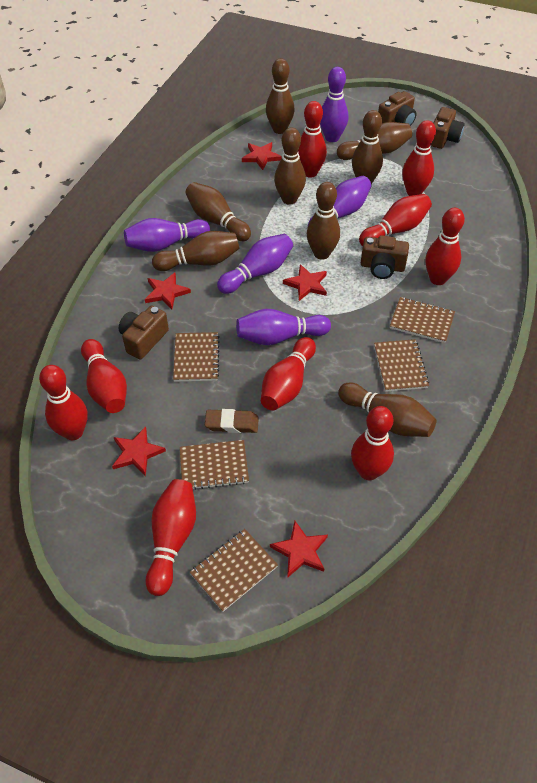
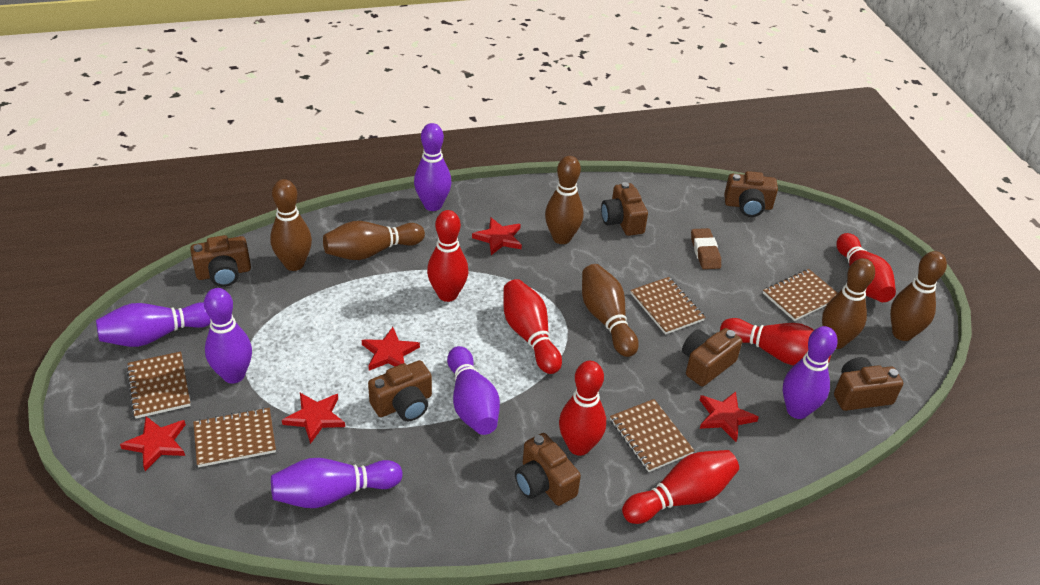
brown bowling pin: [152,231,240,271] [185,182,251,241] [266,58,295,134] [274,127,306,205] [307,182,340,260] [337,122,412,160] [338,382,437,437] [352,110,383,184] = 8 -> [270,179,312,271] [323,221,425,260] [545,156,583,244] [582,264,639,357] [822,258,875,349] [890,251,947,341] = 6
brown camera: [119,306,169,359] [361,235,409,279] [378,91,416,126] [431,107,465,149] = 4 -> [190,235,251,287] [368,360,432,421] [515,433,581,506] [601,182,648,236] [682,328,742,386] [724,171,778,217] [834,357,903,411] = 7
purple bowling pin: [124,218,210,252] [217,234,293,294] [236,309,331,345] [308,176,371,225] [320,67,348,142] = 5 -> [96,302,211,347] [204,288,252,383] [271,458,403,508] [414,123,452,211] [447,346,500,435] [783,326,838,419] = 6
red bowling pin: [39,365,88,440] [81,339,127,413] [146,479,196,596] [261,337,316,411] [298,101,327,178] [351,406,394,480] [359,194,432,246] [402,120,436,196] [426,208,465,285] = 9 -> [427,210,469,302] [503,279,562,374] [559,361,606,456] [622,450,739,524] [720,318,831,365] [836,233,896,302] = 6

